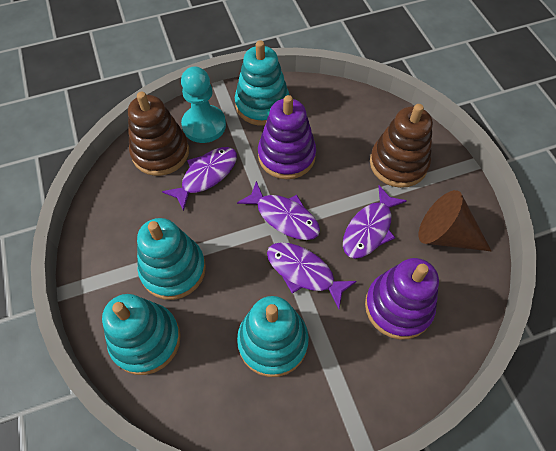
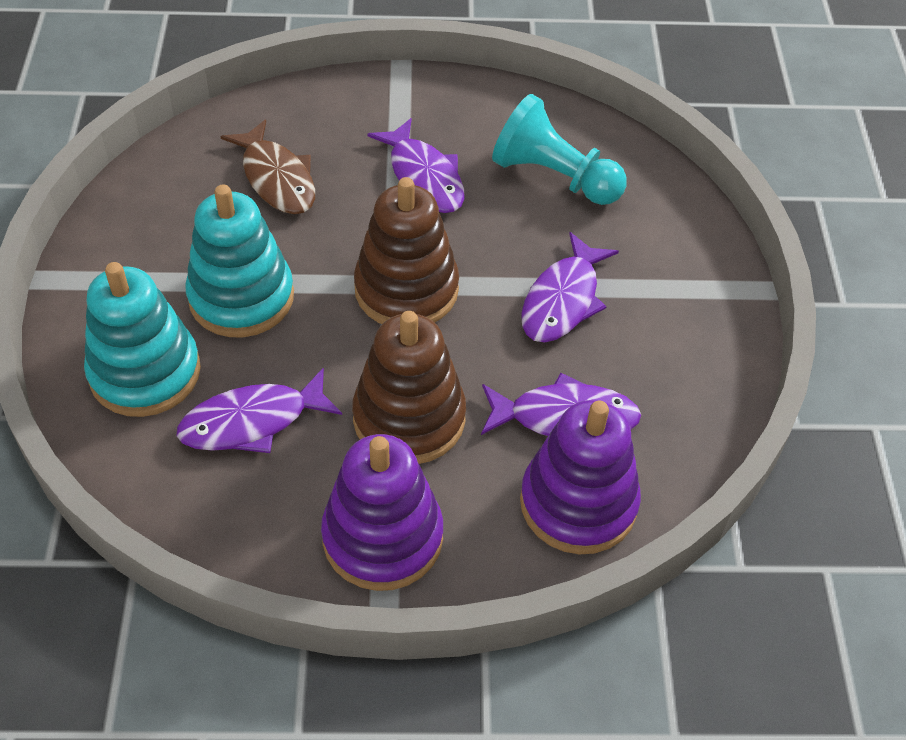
brown cone: [418,190,491,251] = 1 -> none = 0
brown fish: none = 0 -> [221,119,315,214] = 1
turquoise stacking toy: [102,294,181,375] [137,218,206,300] [235,40,289,126] [237,296,309,377] = 4 -> [84,262,201,417] [185,185,294,337] = 2

